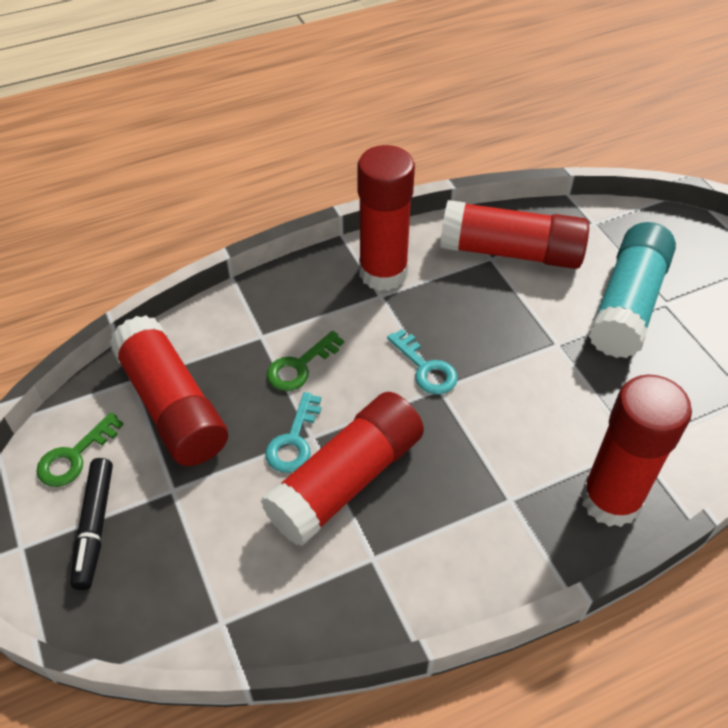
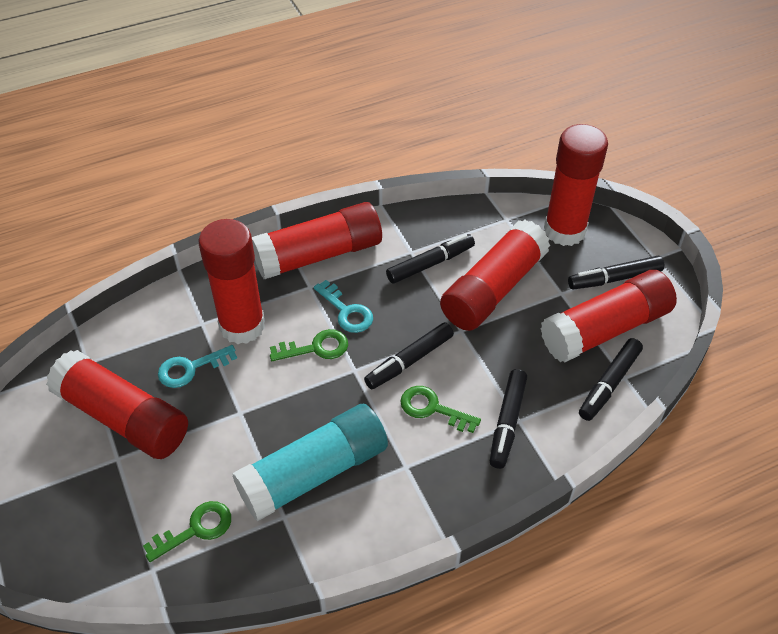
black marker: [70,458,113,590] = 1 -> [364,322,454,389] [386,234,475,284] [490,369,527,469] [568,256,665,290] [579,338,643,421] = 5
green key: [36,412,124,487] [267,331,344,391] = 2 -> [143,501,231,562] [270,329,348,361] [400,386,481,433] = 3
red glue stick: [109,315,228,466] [261,392,424,546] [357,145,415,291] [440,200,589,269] [581,375,692,527] = 5 -> [46,350,188,459] [199,219,265,344] [252,202,382,279] [440,220,550,331] [541,270,677,362] [544,124,608,246] = 6

